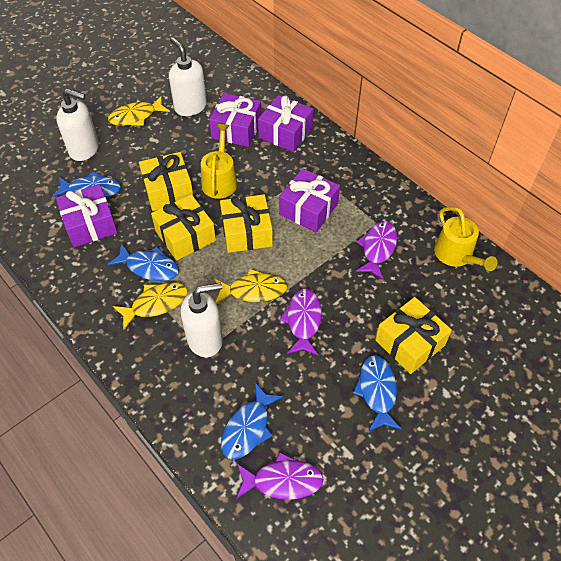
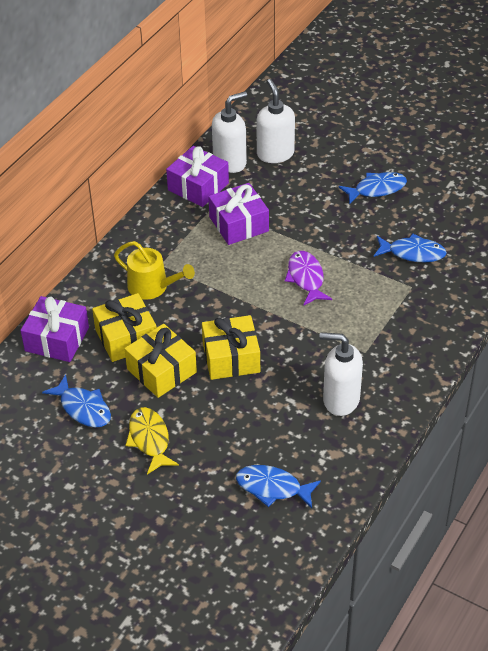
purple fish: [236,452,323,500] [279,289,322,355] [355,221,397,280] = 3 -> [285,251,332,306] = 1
purple gift: [56,184,118,247] [209,93,261,147] [258,95,314,152] [279,168,340,232] = 4 -> [20,296,89,362] [166,146,229,207] [208,183,269,245] = 3
yellow fish: [108,96,170,126] [113,282,188,330] [214,269,287,303] = 3 -> [125,407,179,475] = 1
yellow gift: [139,152,194,211] [151,194,216,261] [220,194,273,253] [375,297,452,374] = 4 -> [92,293,157,362] [124,324,197,398] [202,315,260,380] = 3
yellow watering can: [201,124,237,199] [434,206,498,271] = 2 -> [114,241,195,300] = 1

